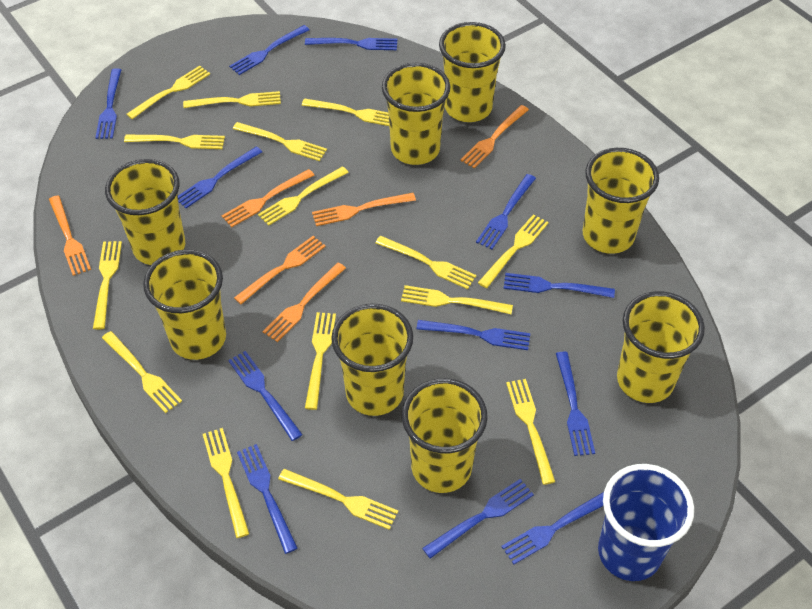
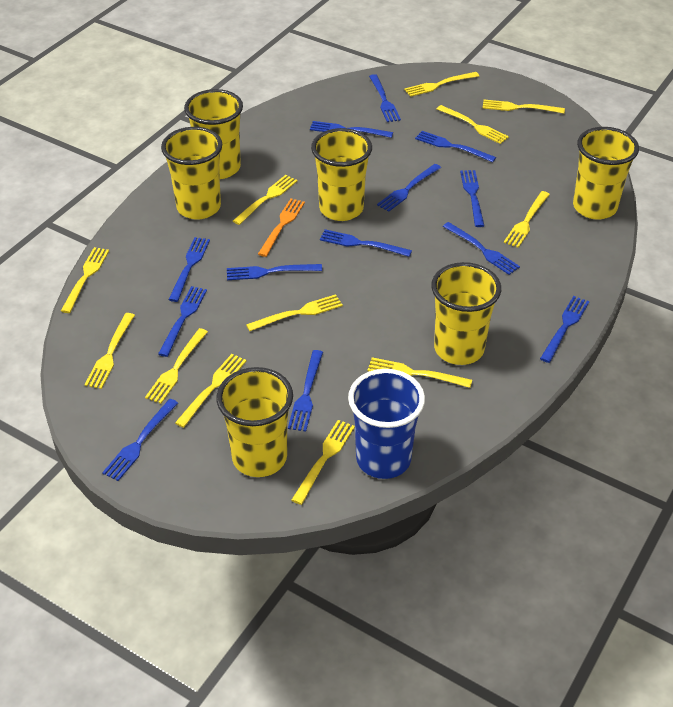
blue fork: [95,68,121,139] [178,147,262,208] [228,351,303,441] [229,25,310,75] [237,444,298,554] [305,38,397,50] [416,320,530,350] [422,479,534,559] [476,174,536,249] [501,492,604,564] [504,273,615,298] [556,352,595,456] = 12 -> [102,399,178,481] [158,286,207,357] [168,237,210,302] [227,264,322,280] [288,350,323,432] [310,121,393,138] [320,229,412,257] [369,74,401,122] [377,164,441,212] [415,131,496,162] [443,222,520,275] [460,170,484,227] [540,296,589,363] = 13
orange fork: [49,195,91,276] [222,169,315,227] [234,236,326,304] [263,263,346,342] [312,193,416,226] [460,105,529,168] = 6 -> [258,199,305,257] = 1
yellow cup: [105,159,185,265] [143,250,226,360] [331,304,413,416] [382,63,450,165] [402,378,488,493] [439,22,506,122] [583,148,659,254] [617,291,705,403] = 8 -> [161,127,222,220] [184,89,243,179] [216,367,293,477] [311,128,372,221] [431,262,501,365] [573,127,639,220] = 6
yellow fork: [93,241,122,330] [102,331,182,413] [124,135,225,149] [126,66,210,119] [183,91,281,108] [203,428,249,538] [233,122,327,161] [258,166,349,226] [278,469,398,530] [302,99,389,126] [305,312,336,410] [375,236,477,289] [401,285,513,314] [478,214,549,288] [506,379,555,485] = 15 -> [61,247,109,313] [85,313,135,389] [145,328,208,404] [175,354,246,428] [233,175,297,225] [246,294,343,331] [292,420,355,505] [367,357,472,388] [404,72,479,97] [437,105,509,144] [483,100,565,114] [504,191,550,248] = 12

